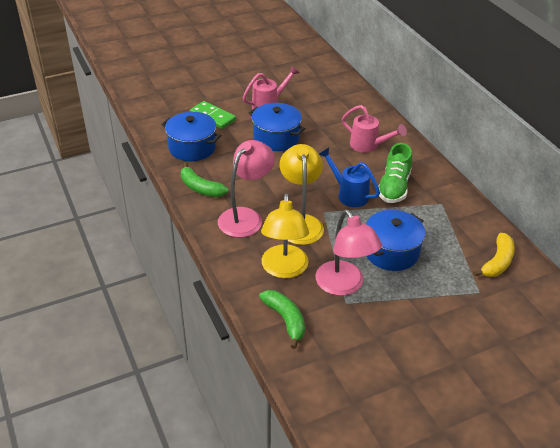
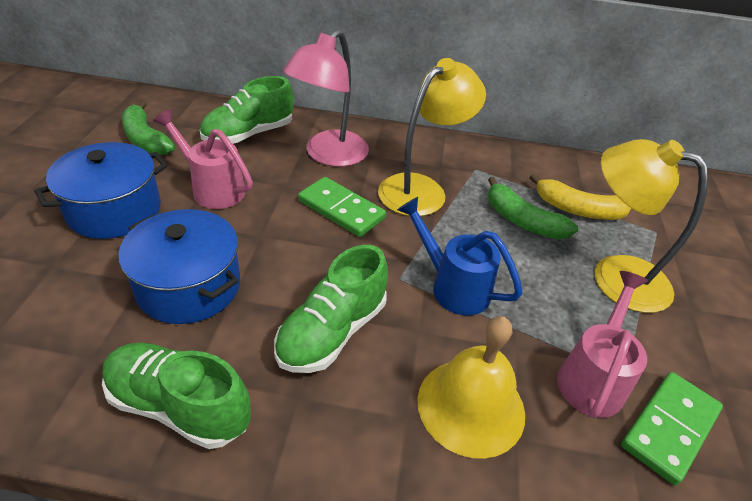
blue pot: [161,112,221,161] [249,103,306,151] [366,210,425,271] = 3 -> [34,142,168,239] [118,209,240,324] = 2
green domino: [190,101,236,129] = 1 -> [298,177,386,237] [621,372,723,486] = 2
green shoe: [378,143,412,203] = 1 -> [102,342,251,449] [200,76,294,144] [274,245,388,373] = 3
pink lamp: [218,140,275,238] [315,210,382,296] = 2 -> [283,29,369,167] = 1
yellow bell: none = 0 -> [417,316,525,459] = 1

